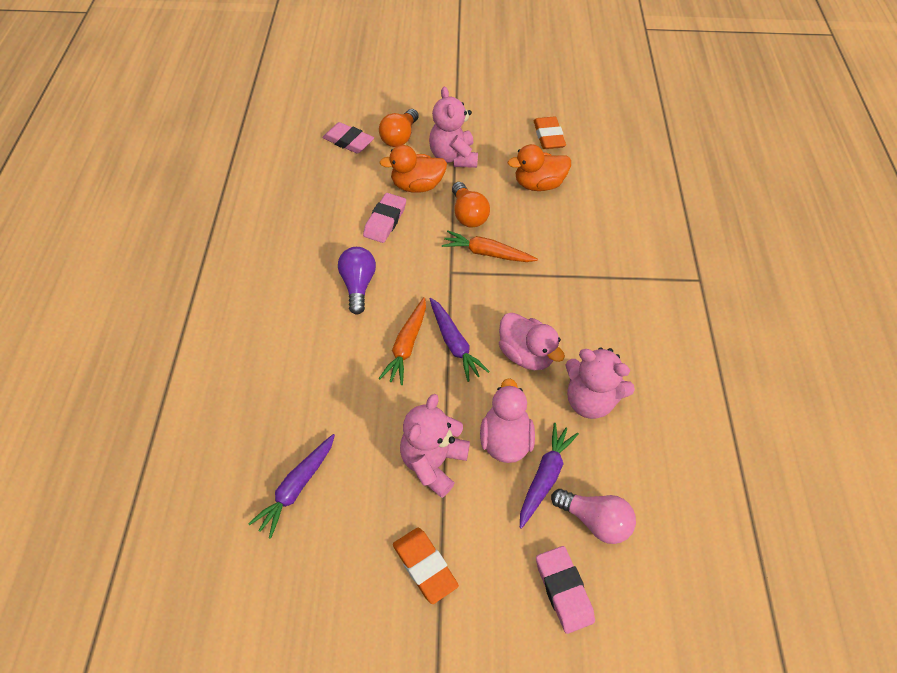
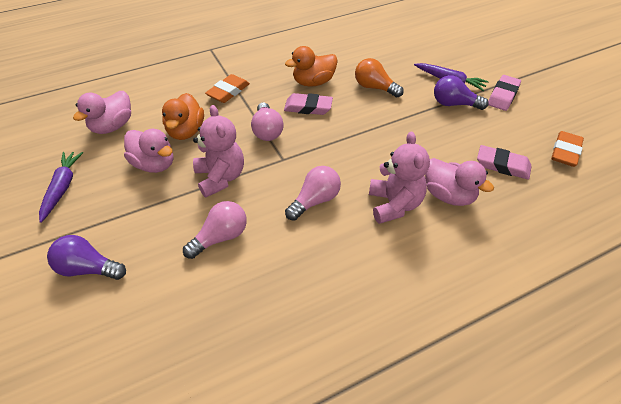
orange carrot: [379,297,426,385] [442,230,538,262] = 2 -> none = 0
orange light bulb: [379,109,419,147] [452,182,490,227] = 2 -> [355,58,404,97] = 1
pink duck: [480,378,535,463] [499,313,565,370] = 2 -> [73,91,131,134] [124,129,173,173] [425,158,494,206] = 3
pink light bulb: [551,489,636,544] = 1 -> [183,201,247,259] [251,102,284,141] [285,166,341,221] = 3
pink teddy bear: [400,394,470,498] [429,87,478,168] [565,347,635,419] = 3 -> [193,105,244,197] [369,132,430,224] = 2
purple carrot: [248,434,335,539] [430,298,490,382] [520,423,579,529] = 3 -> [39,152,83,223] [414,63,489,91] = 2
purple light bulb: [338,247,376,314] = 1 -> [47,235,126,280] [434,75,489,110] = 2

